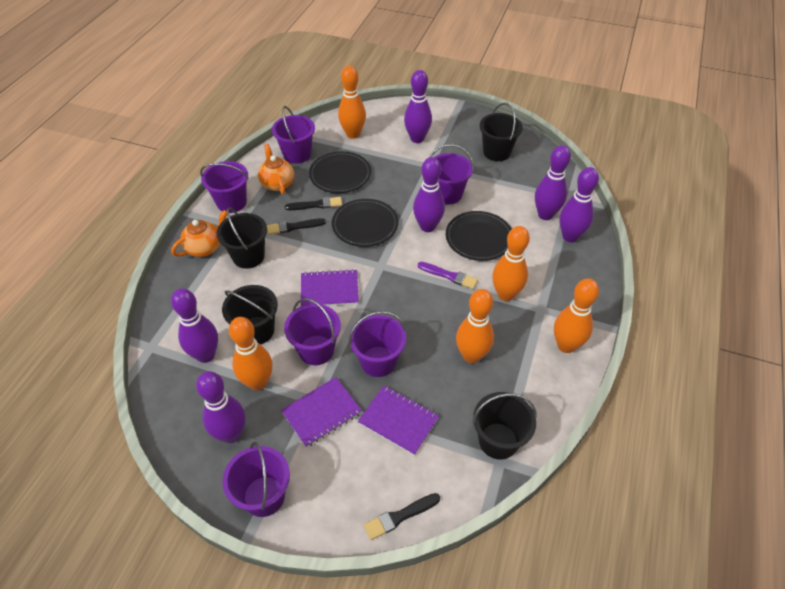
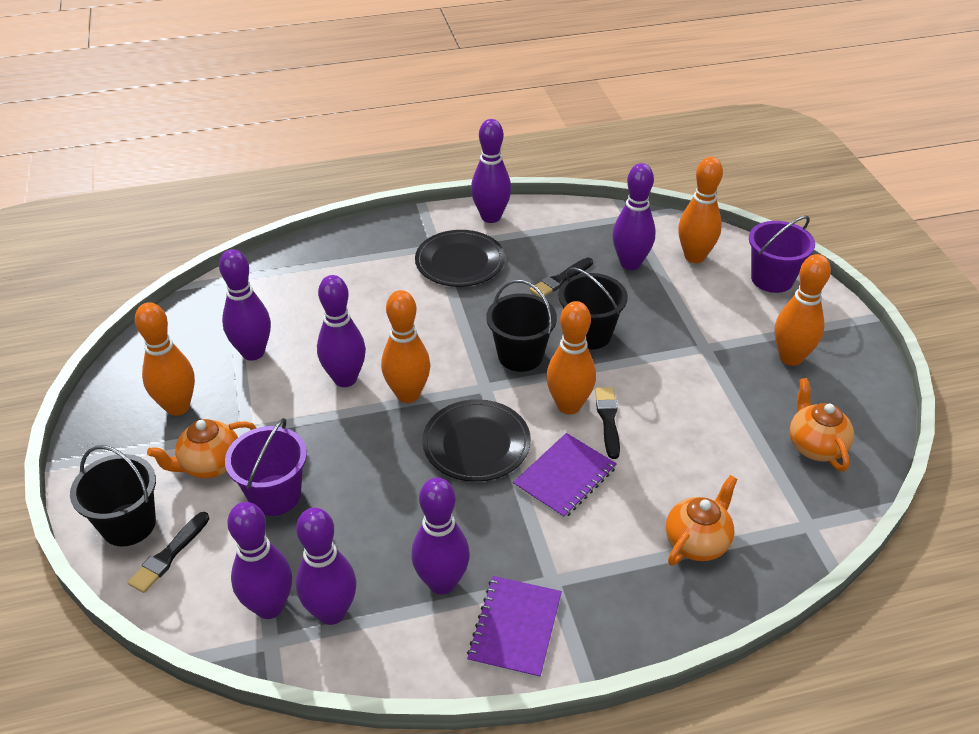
black bucket: [217,207,267,269] [222,285,278,344] [472,392,537,460] [480,103,523,161] = 4 -> [70,445,156,546] [486,280,557,372] [558,267,628,350] = 3
black plate: [309,151,371,193] [332,199,399,247] [446,211,512,261] = 3 -> [415,230,505,287] [422,399,531,482] = 2
orange teapot: [171,210,227,257] [258,144,294,194] = 2 -> [147,419,256,478] [666,475,738,566] [789,378,854,472] = 3
purple bowling pin: [171,288,218,363] [196,371,246,443] [404,70,432,143] [413,157,445,232] [535,145,571,220] [559,167,599,242] = 6 -> [219,249,271,360] [227,502,292,619] [296,508,356,625] [317,275,366,387] [411,477,470,595] [471,119,511,223] [612,163,656,270] = 7
purple brush: [418,262,478,289] = 1 -> none = 0
purple bucket: [200,161,249,213] [222,442,290,517] [272,106,315,164] [284,298,341,365] [349,311,406,377] [430,144,474,204] = 6 -> [225,418,307,516] [749,216,815,293] = 2
purple notebook: [281,377,362,448] [301,269,359,306] [358,386,439,455] = 3 -> [467,576,562,679] [513,433,617,519] = 2

